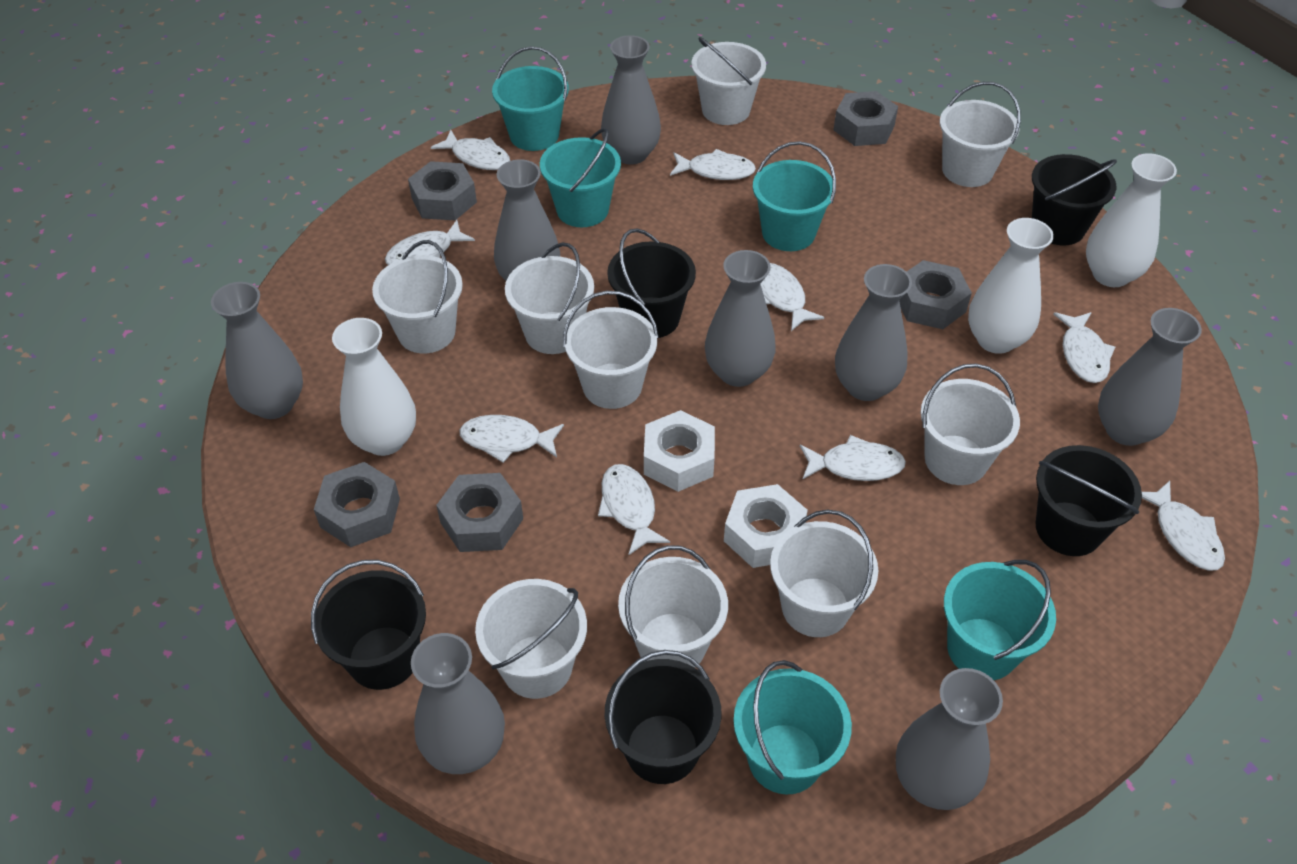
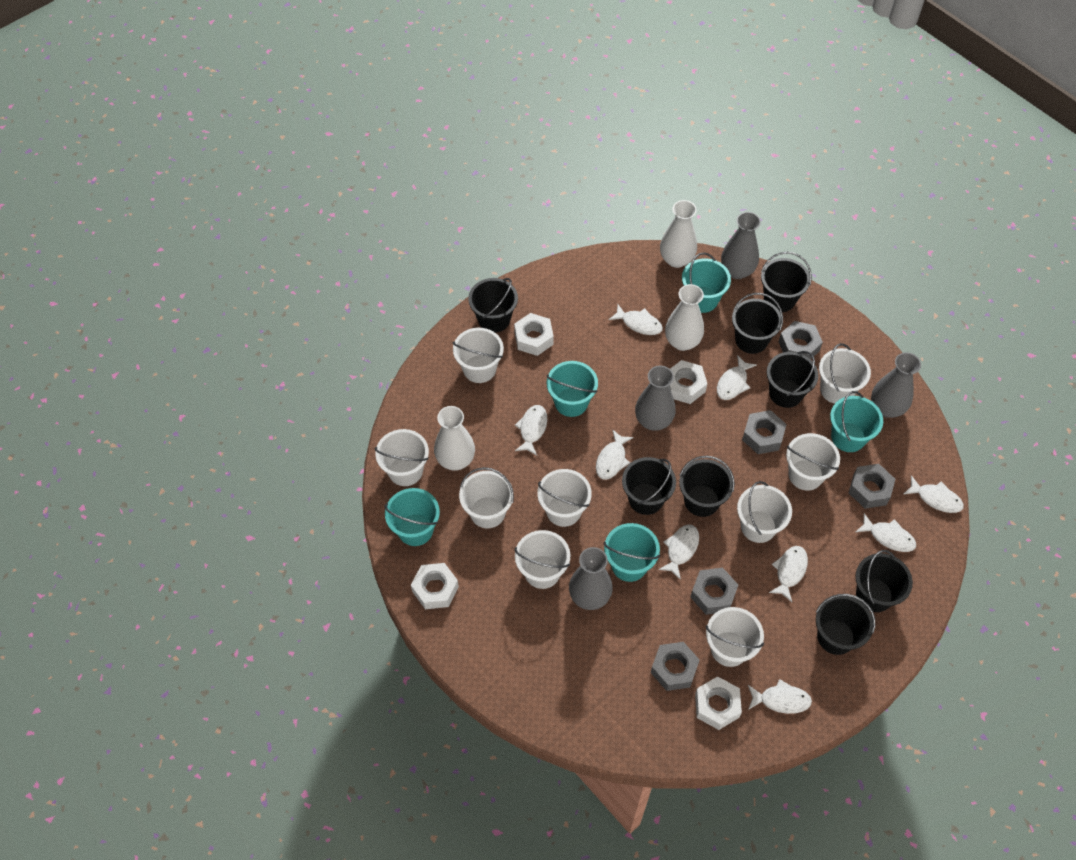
black bucket: [311,560,426,690] [605,650,722,784] [607,228,696,338] [1032,154,1117,245] [1036,445,1142,556] = 5 -> [468,278,518,333] [622,457,676,515] [679,456,735,517] [732,293,783,354] [761,252,812,312] [767,351,818,408] [816,594,875,655] [855,550,913,612] = 8
grey vase: [211,282,303,419] [411,633,505,774] [494,159,560,281] [601,35,661,164] [705,250,776,387] [835,264,912,401] [896,668,1003,810] [1098,308,1202,446] = 8 -> [569,547,613,610] [635,366,676,431] [721,212,761,279] [871,352,921,418] = 4
white nut: [644,410,715,492] [724,484,808,568] = 2 -> [411,563,459,609] [514,313,554,356] [669,360,707,404] [695,676,742,730] = 4

